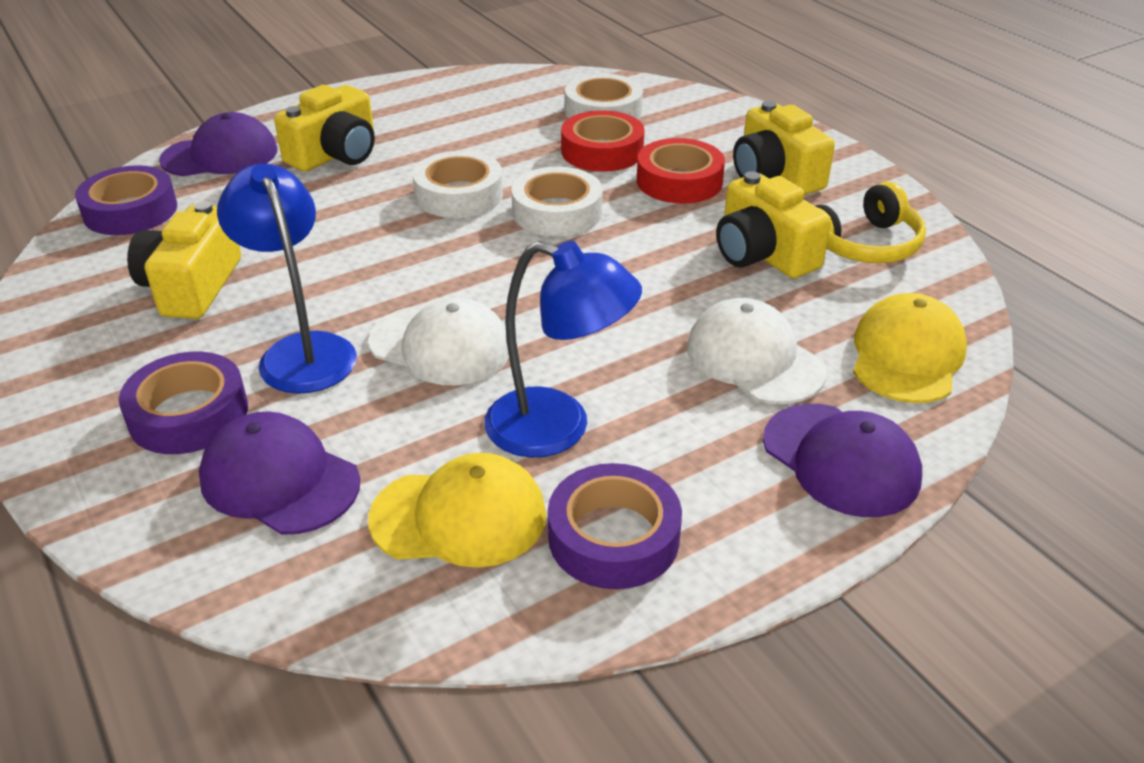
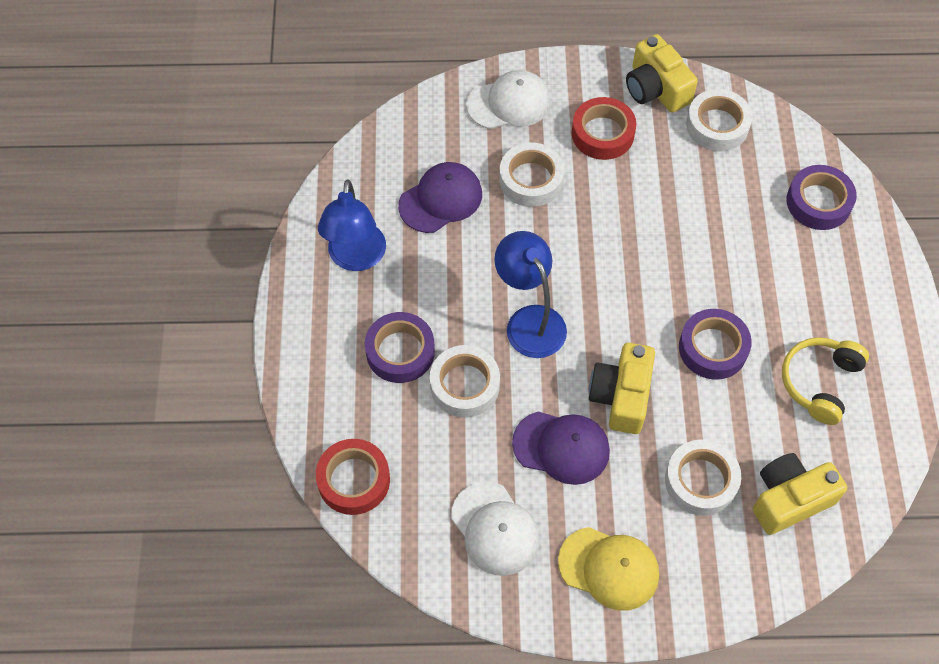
purple cap: [159,112,278,176] [199,411,360,535] [763,404,922,517] = 3 -> [398,162,482,233] [512,411,610,485] = 2
white tape: [413,151,503,218] [512,167,603,236] [565,74,643,119] = 3 -> [430,345,500,417] [499,143,564,207] [665,440,741,516] [686,89,752,151] = 4
yellow camera: [127,201,241,319] [274,85,375,172] [716,171,831,278] [733,101,835,195] = 4 -> [589,343,655,434] [626,34,698,113] [753,453,847,535] = 3
yellow cap: [368,453,546,568] [853,293,967,403] = 2 -> [558,527,659,611] = 1

